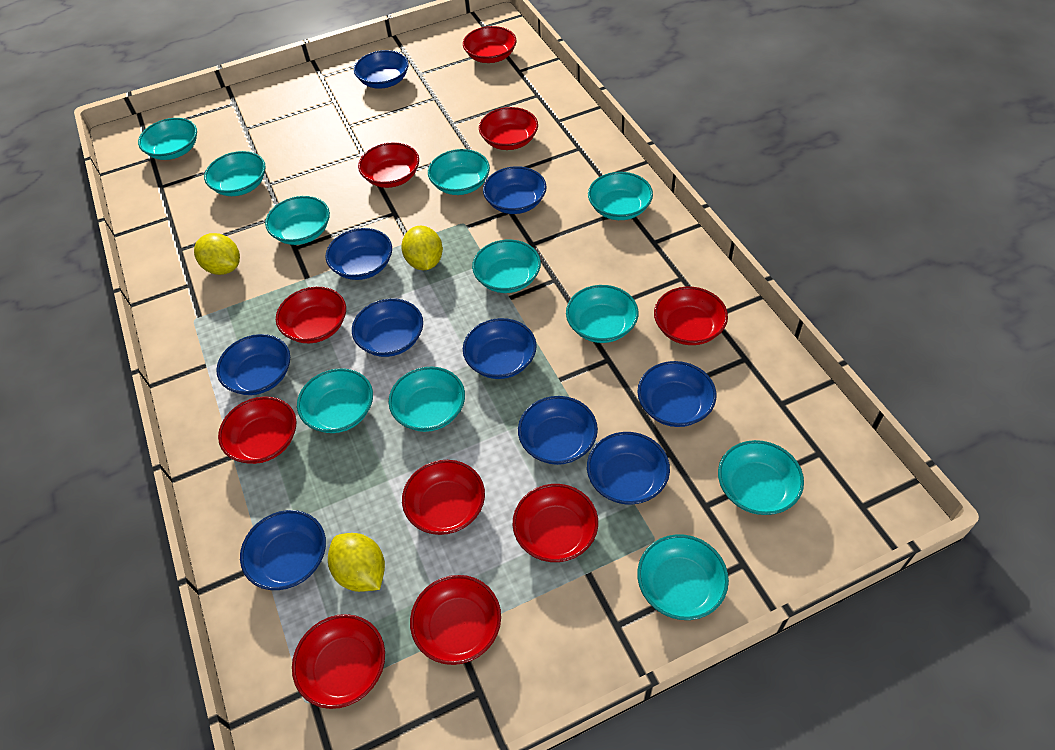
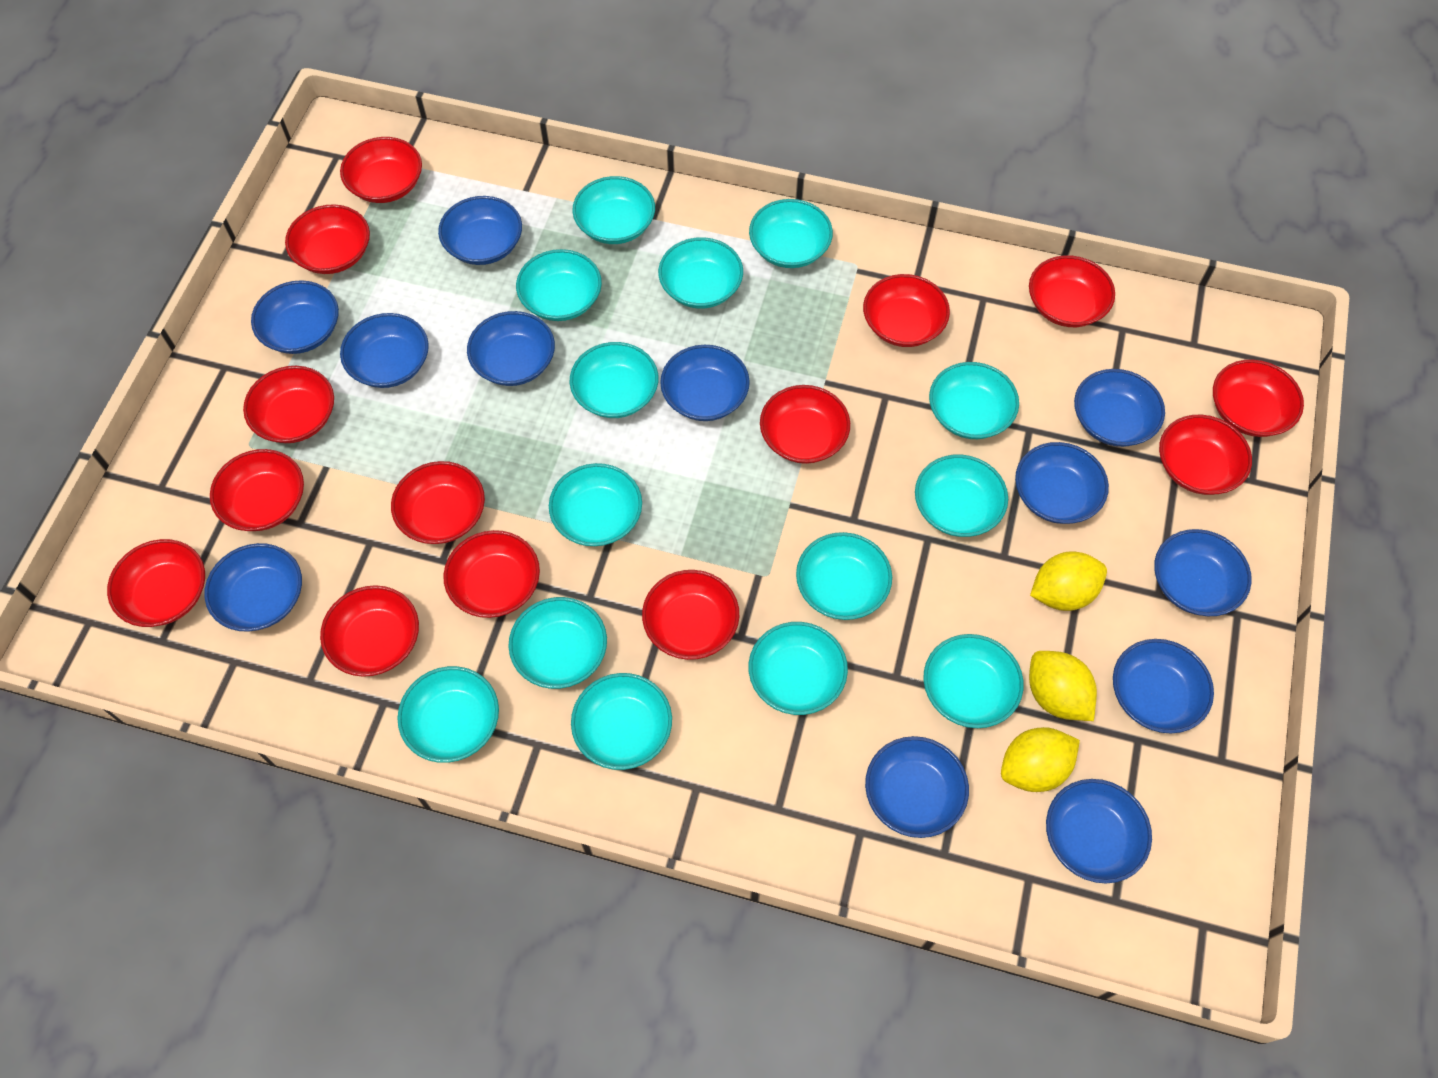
blue bowl: [216,334,290,395] [240,510,326,590] [325,228,392,280] [352,299,423,357] [354,50,409,89] [463,318,537,379] [483,166,547,214] [518,396,598,465] [587,432,670,505] [637,361,717,427] = 10 -> [204,543,302,632] [251,280,339,354] [340,313,429,388] [438,196,522,265] [467,311,555,386] [660,345,750,421] [865,736,969,838] [1015,442,1109,524] [1046,779,1152,884] [1074,369,1165,447] [1113,639,1214,734] [1154,529,1252,616] = 12
red bowl: [218,397,296,464] [276,287,346,343] [292,614,385,709] [358,142,419,188] [402,460,485,535] [410,575,501,665] [463,26,517,63] [479,107,538,150] [513,484,598,562] [654,287,728,345] = 10 -> [107,539,205,627] [210,449,304,531] [243,366,334,443] [285,204,370,274] [320,585,419,677] [340,137,422,203] [391,461,485,544] [443,530,540,618] [642,570,739,660] [760,385,850,464] [863,274,950,347] [1029,255,1115,327] [1159,415,1252,495] [1213,359,1304,437] = 14
turquoise bowl: [138,118,197,160] [204,151,266,196] [265,196,330,245] [297,368,373,433] [389,367,465,432] [428,149,490,195] [472,239,541,293] [566,285,638,343] [588,172,653,220] [637,534,729,620] [718,440,804,515] = 11 -> [397,666,499,763] [508,597,607,689] [516,249,602,321] [549,463,642,546] [570,342,658,418] [571,673,672,770] [572,176,655,244] [658,237,743,309] [749,199,833,268] [749,622,848,715] [796,532,892,620] [915,455,1008,537] [923,634,1024,728] [929,362,1019,439] = 14

